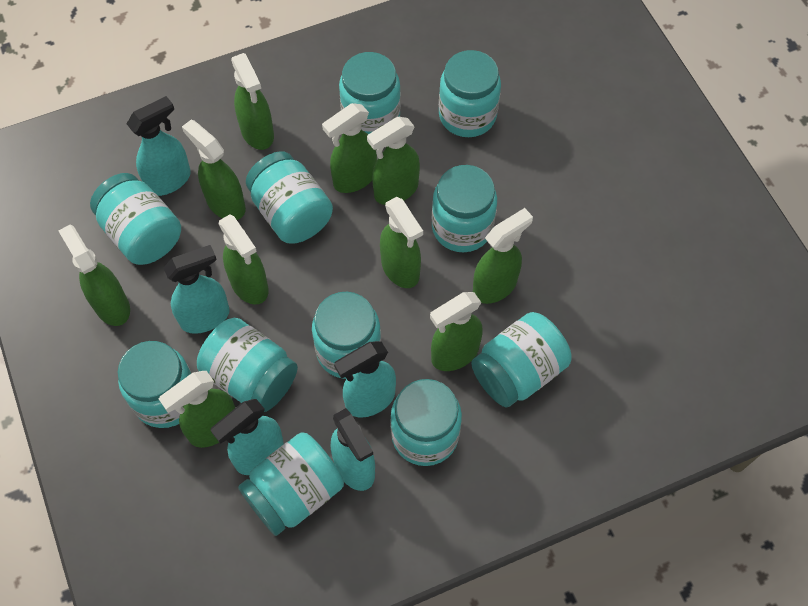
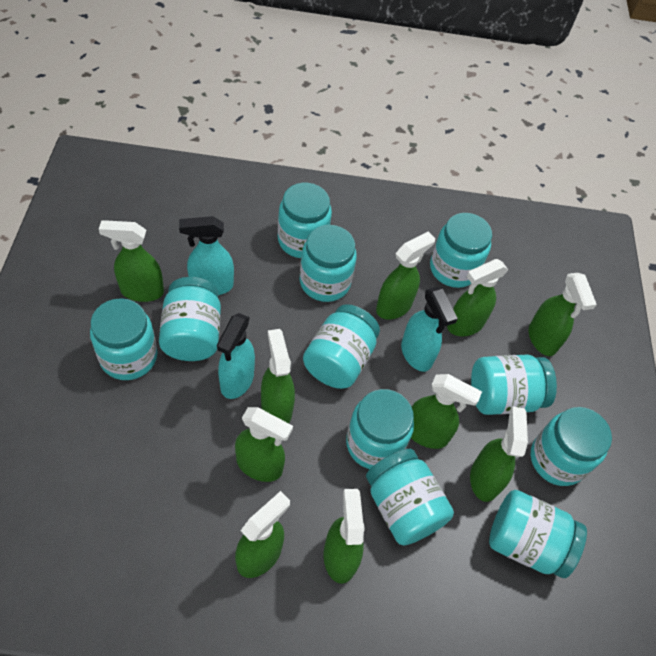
turquoise spray bottle: [127,96,191,196] [163,245,230,334] [211,399,284,475] [331,408,375,491] [334,341,396,418] = 5 -> [179,216,234,295] [217,313,255,399] [401,287,458,372] = 3

